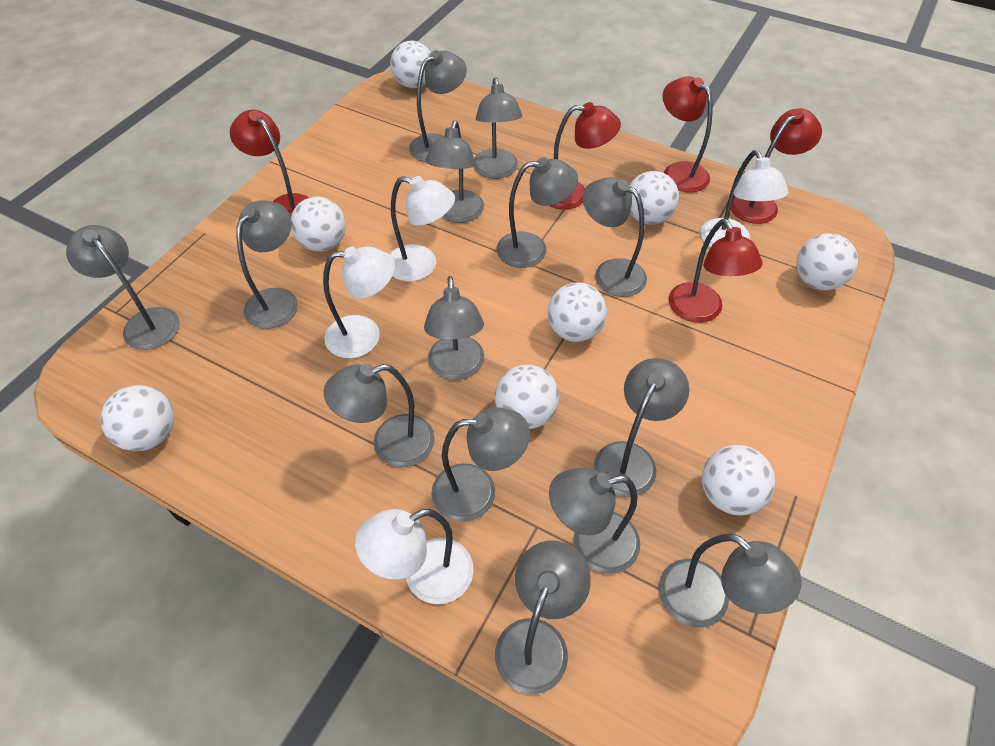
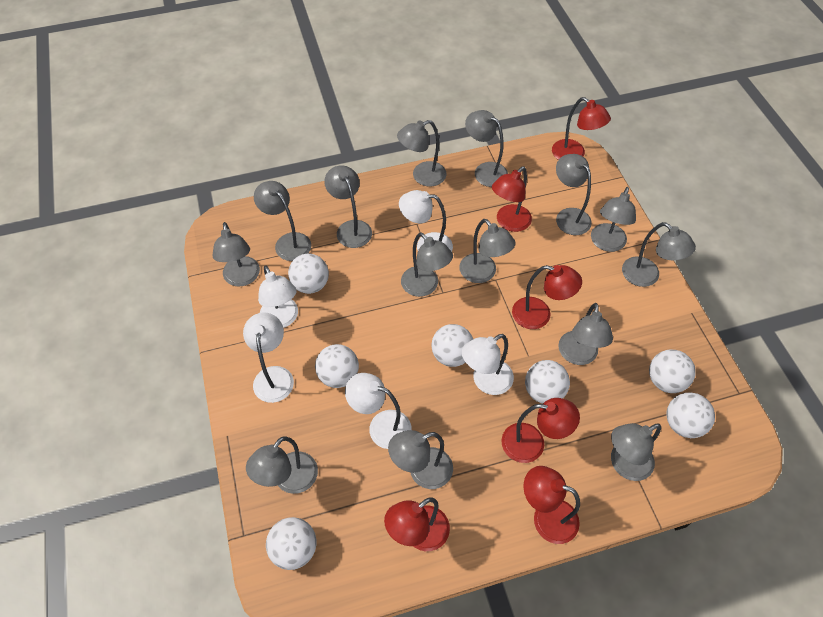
red lamp: [230,110,310,216] [549,102,621,210] [663,76,713,192] [669,219,763,323] [731,108,822,224] = 5 -> [384,498,450,551] [492,167,532,232] [502,398,580,463] [512,265,582,329] [524,466,580,544] [552,97,611,160] = 6
white ball: [100,385,174,451] [291,197,346,252] [390,41,431,88] [495,364,559,429] [547,282,607,342] [629,171,679,225] [702,445,775,516] [796,234,858,290] = 8 -> [266,517,316,570] [288,254,329,294] [315,344,359,388] [431,324,473,367] [525,360,570,404] [649,350,696,393] [666,393,715,438] = 7
white lamp: [323,246,395,358] [355,509,474,604] [390,176,455,282] [700,150,788,248] = 4 -> [243,312,294,403] [258,265,298,328] [345,373,412,449] [399,190,453,251] [462,334,514,395] = 5

